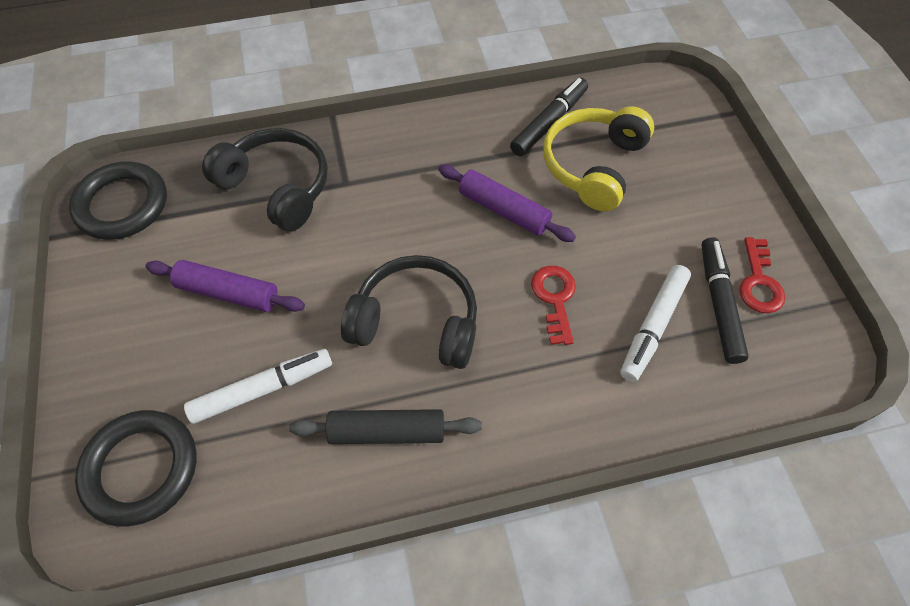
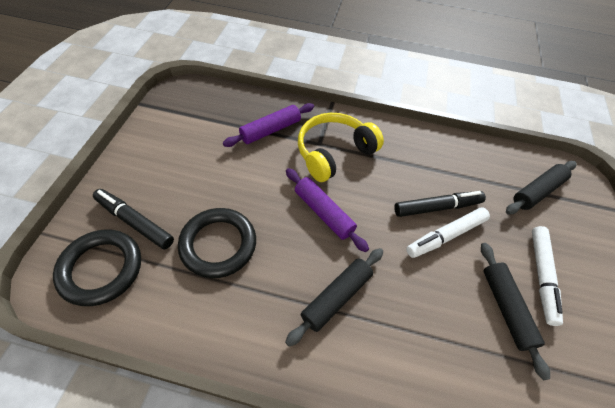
black headphones: [202,128,328,232] [341,255,477,369] = 2 -> none = 0
black rolling pin: [289,409,482,444] = 1 -> [285,248,383,347] [481,243,550,380] [506,161,577,215] = 3
red key: [531,266,576,345] [739,237,785,313] = 2 -> none = 0

